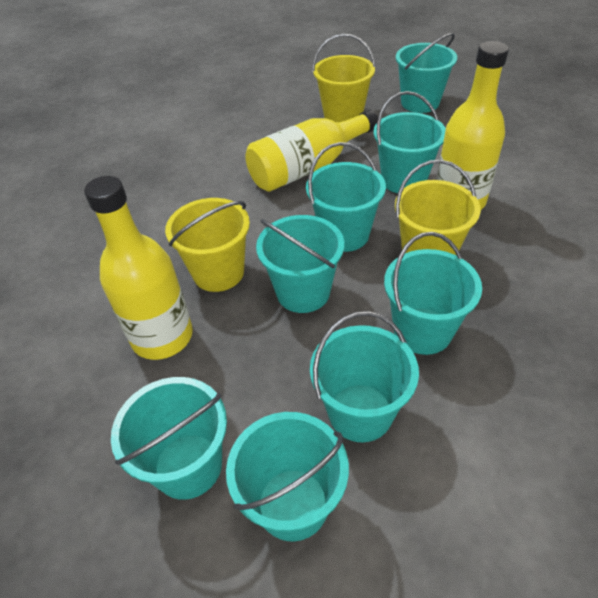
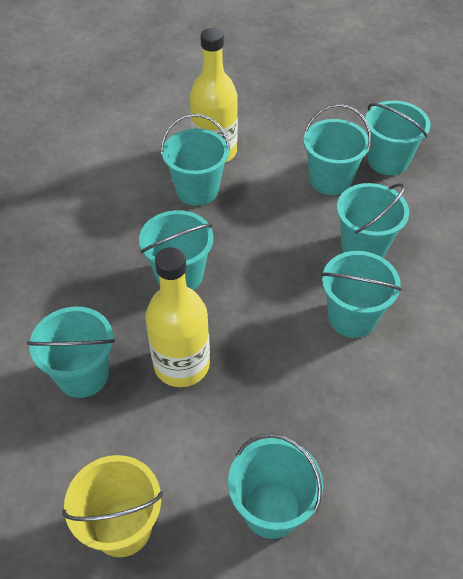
yellow bottle: [84,176,193,360] [245,109,378,192] [436,41,509,210] = 3 -> [145,247,210,387] [190,28,238,163] = 2
yellow bucket: [165,198,250,292] [312,34,376,122] [395,160,481,256] = 3 -> [62,455,163,557] = 1

